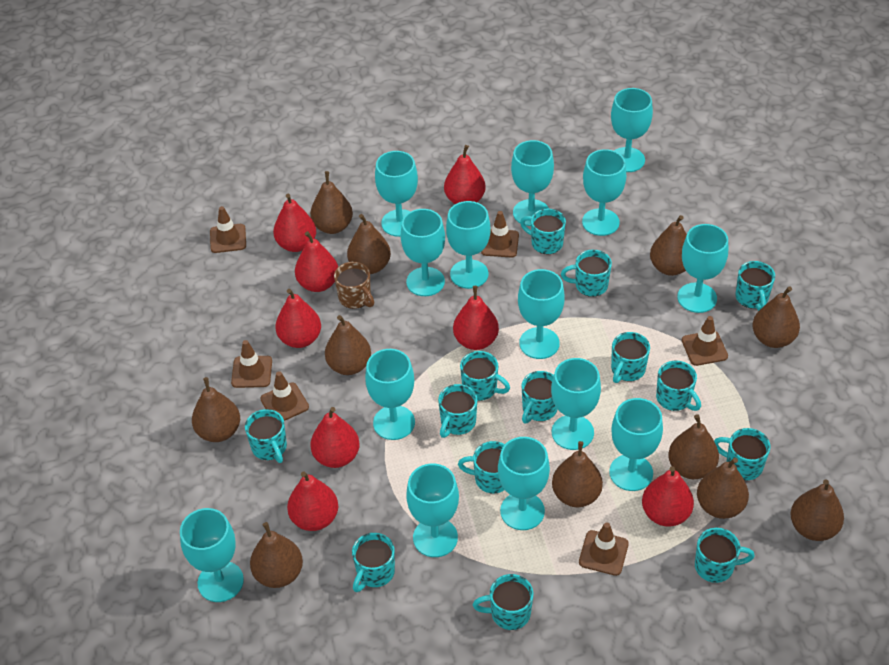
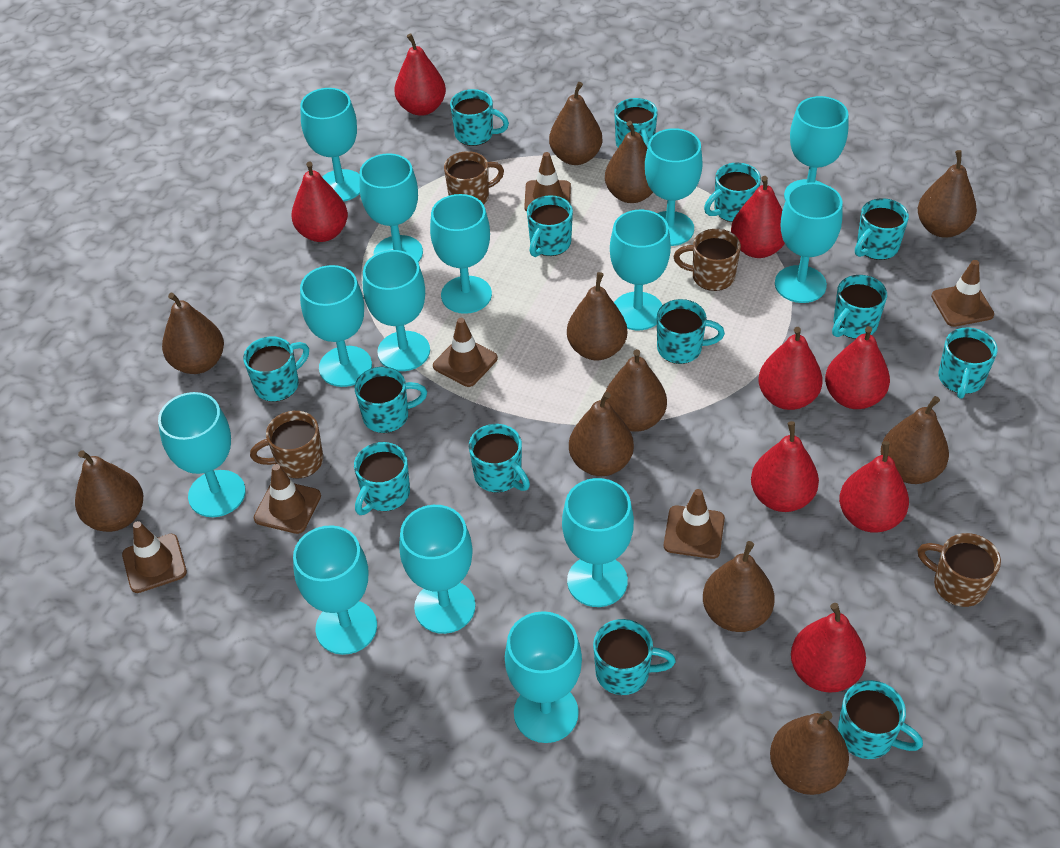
brown mug: [334,262,374,309] = 1 -> [250,411,323,479] [444,151,504,204] [674,229,741,291] [918,533,1001,607] = 4

